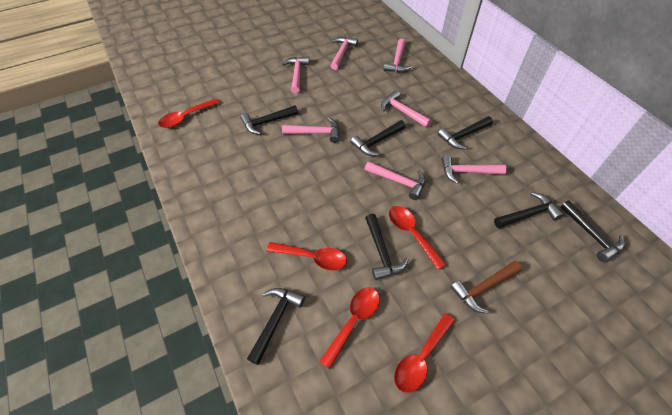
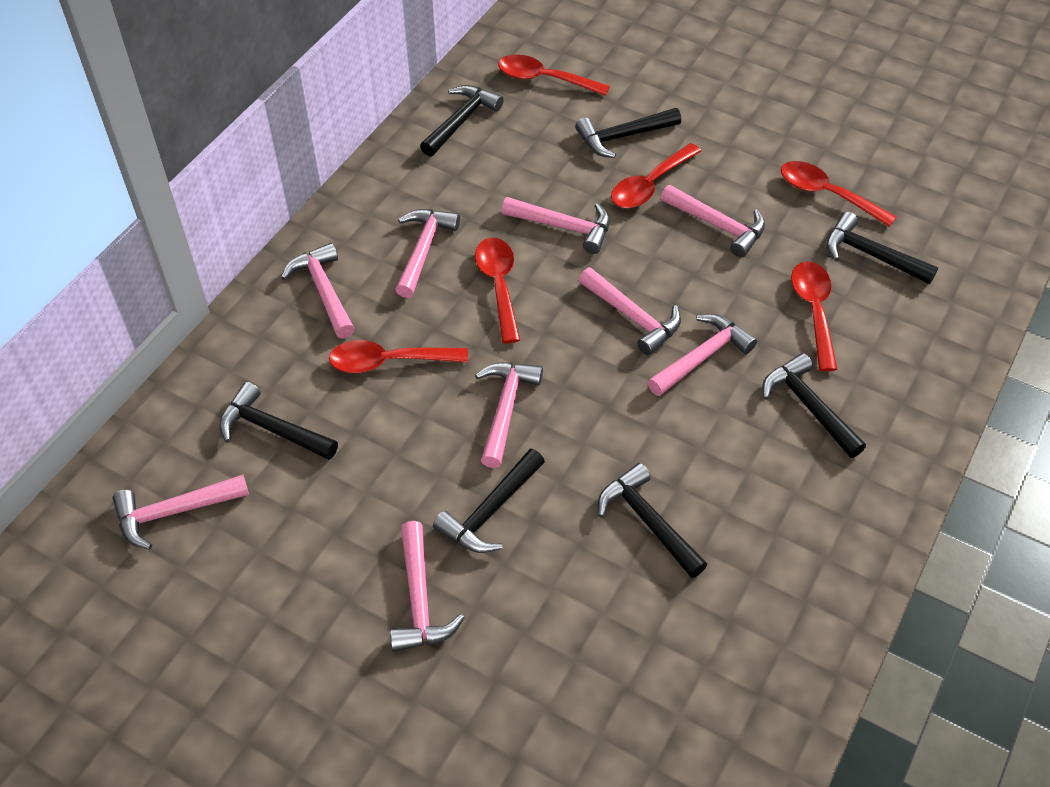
brown hammer: [451,261,522,314] = 1 -> none = 0
pink hammer: [282,57,309,94] [282,117,339,143] [330,37,358,70] [365,161,426,200] [381,90,432,128] [384,39,412,73] [441,155,507,184] = 7 -> [112,475,249,549] [281,243,355,338] [390,521,464,652] [395,209,460,298] [475,363,543,468] [502,197,610,254] [579,267,681,356] [648,314,757,396] [661,185,765,258] = 9
red spoon: [158,99,219,128] [267,242,347,271] [319,288,380,369] [389,206,447,270] [394,313,455,393] = 5 -> [329,340,468,373] [475,238,520,343] [498,55,610,96] [611,143,701,208] [781,161,896,227] [791,261,838,371] = 6

